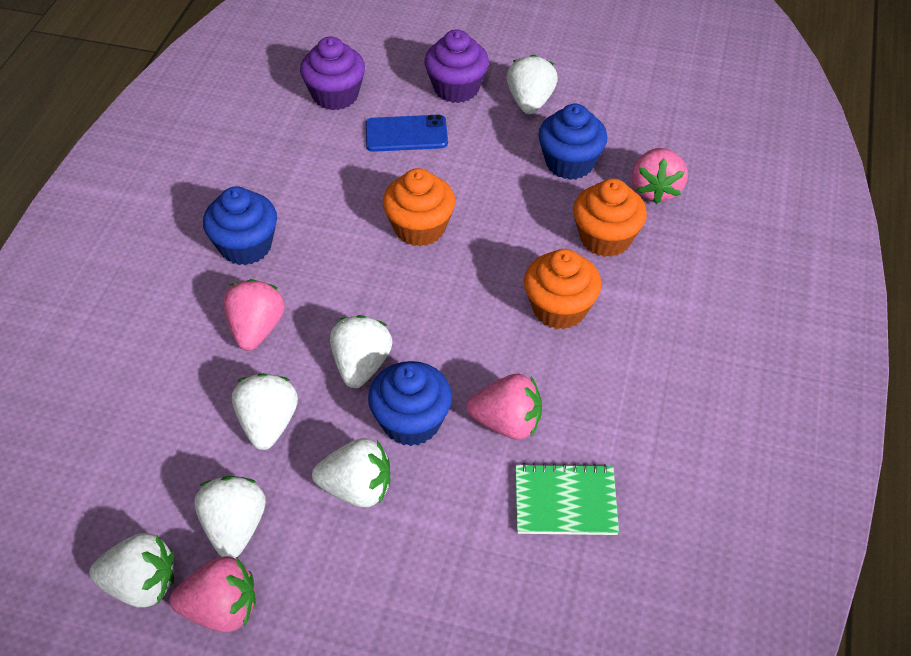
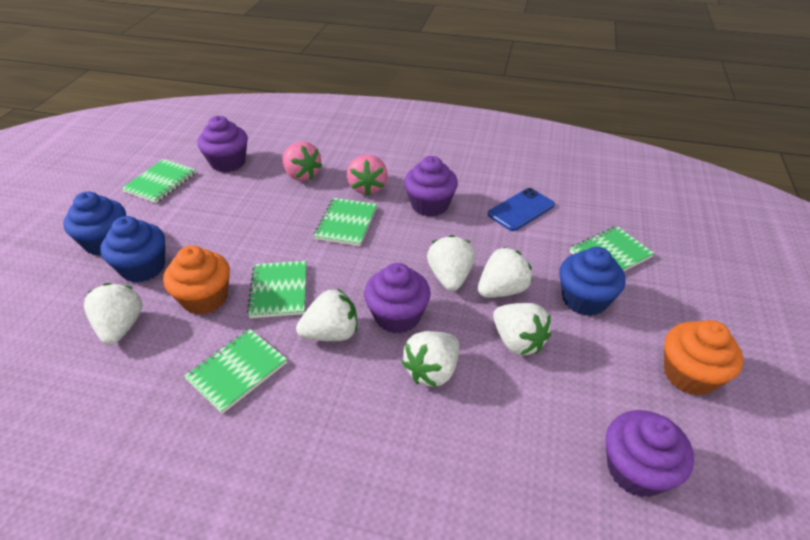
green notebook: [516,463,619,535] = 1 -> [122,159,196,203] [184,329,287,414] [247,261,306,318] [314,198,377,246] [570,226,655,271] = 5
orange cupcake: [383,168,455,246] [524,249,601,329] [573,179,647,257] = 3 -> [163,245,230,315] [664,320,743,396] = 2
pink strawberry: [169,556,256,632] [223,279,285,351] [466,374,542,440] [632,148,688,204] = 4 -> [282,141,322,181] [347,154,388,196] = 2
purple cupcake: [300,37,365,110] [424,30,489,103] = 2 -> [197,116,248,172] [364,263,431,334] [404,156,458,217] [606,410,694,497] = 4

